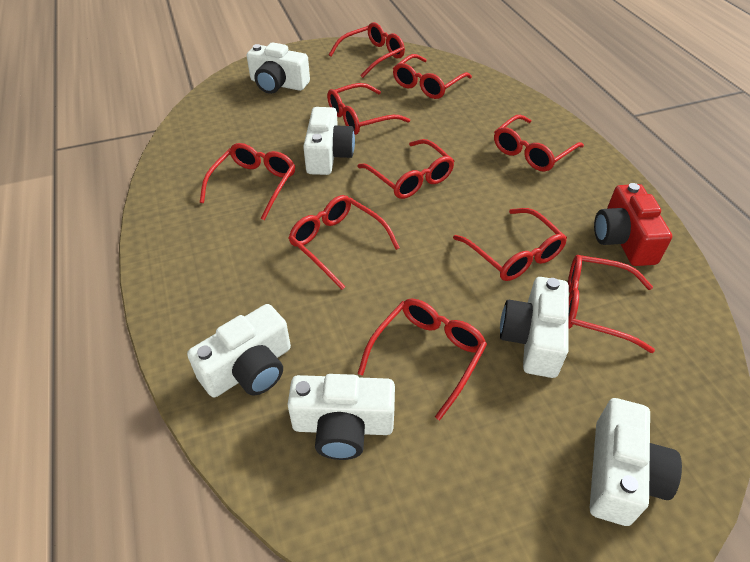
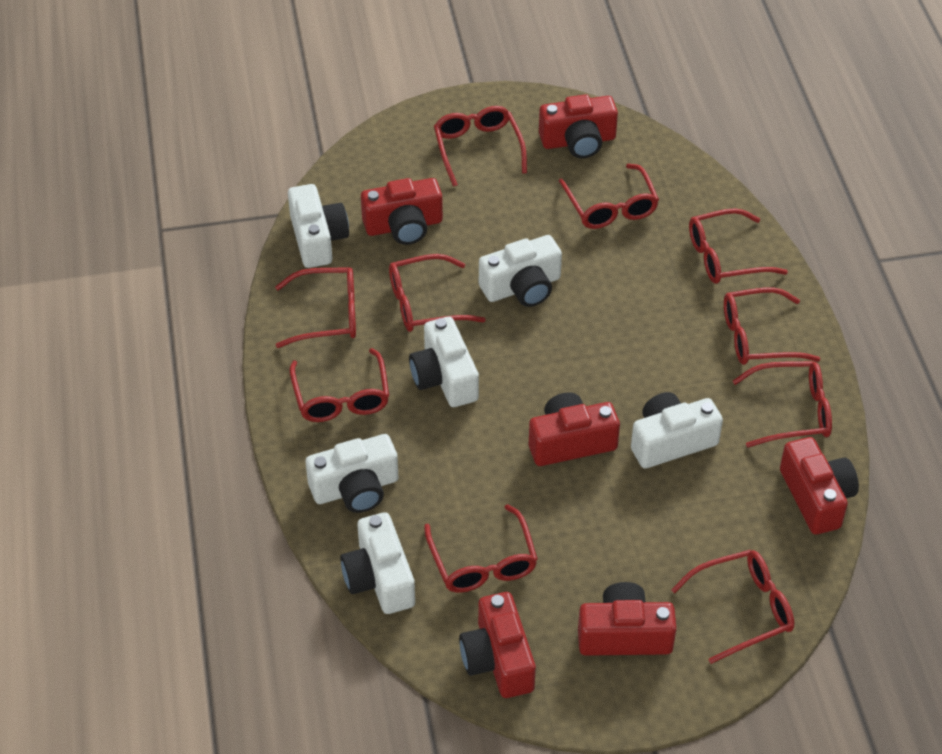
red camera: [594,183,672,266] = 1 -> [361,178,443,245] [459,592,536,698] [529,392,620,466] [539,94,618,158] [578,582,677,656] [780,437,859,535] = 6

